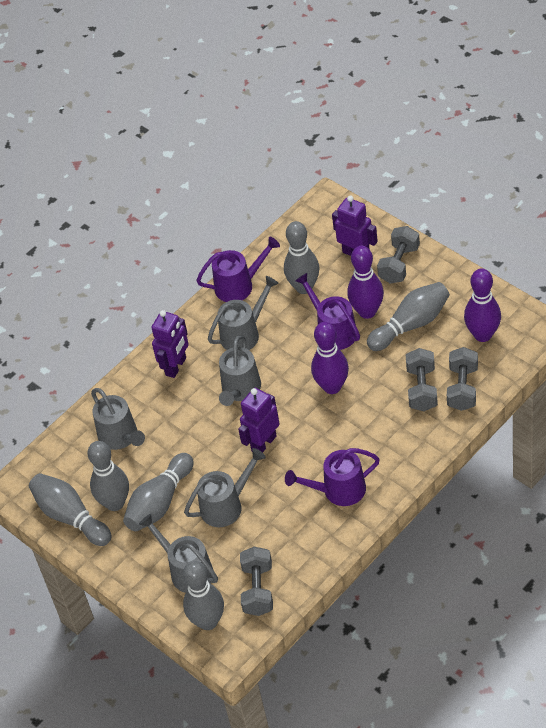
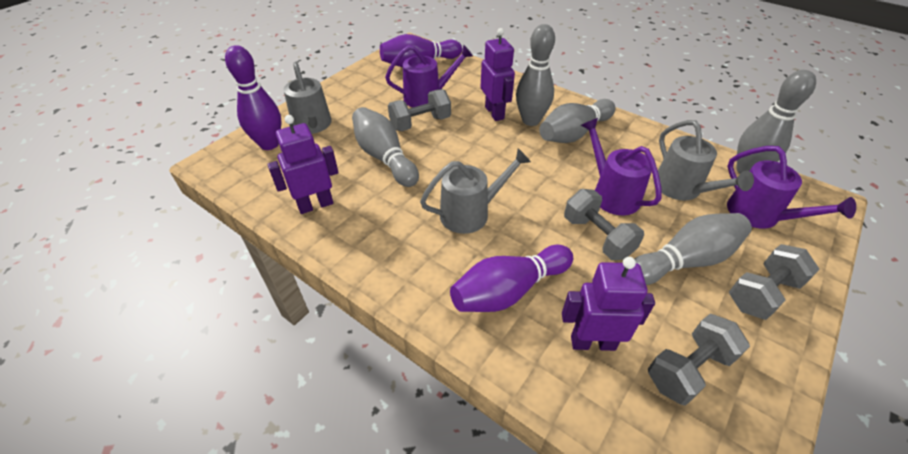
grey bowling pin: [29,473,111,546] [88,441,129,511] [123,453,194,531] [183,561,224,630] [284,221,320,294] [367,282,450,351] = 6 -> [352,107,419,187] [516,24,555,126] [539,99,615,143] [635,213,752,285] [736,70,816,174] = 5
grey watering can: [91,388,145,450] [139,514,218,593] [184,448,266,527] [208,276,279,350] [219,335,261,406] = 5 -> [284,62,332,134] [420,148,531,234] [658,120,754,200] = 3

